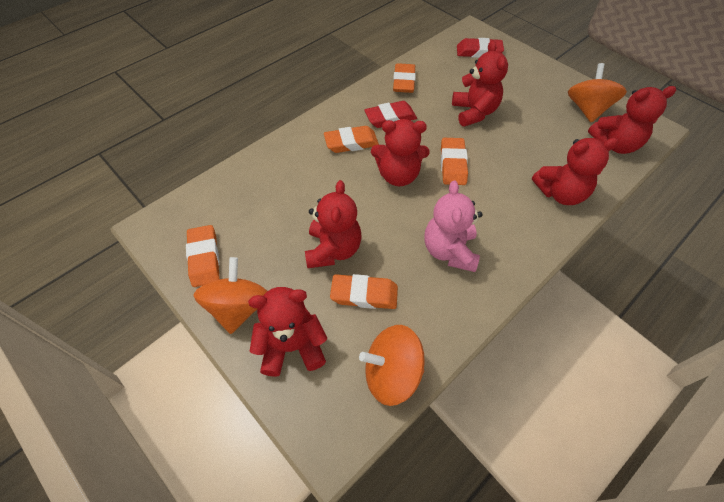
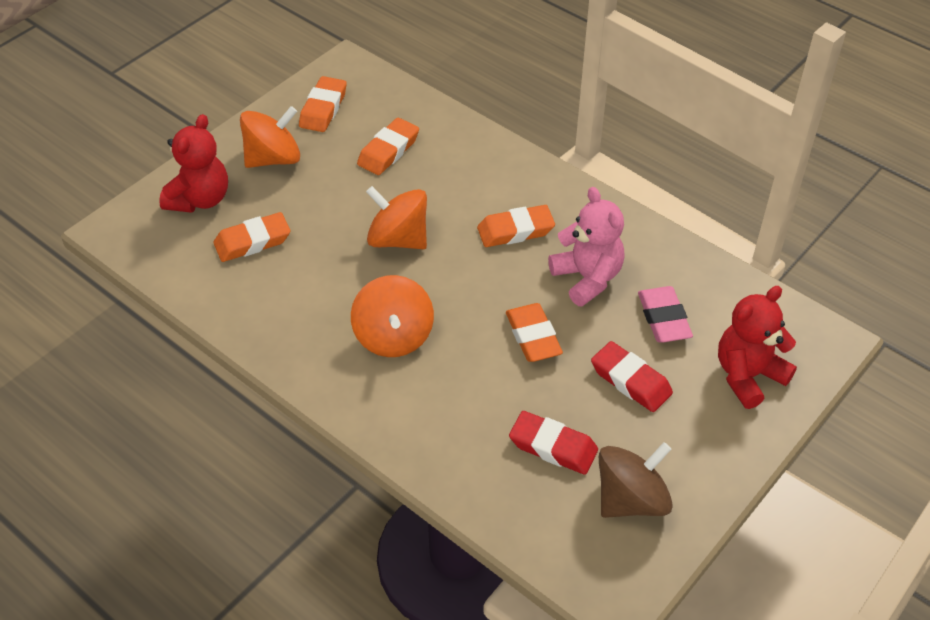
brown spinning top: none = 0 -> [599,442,673,518] = 1
pink eraser: none = 0 -> [638,286,693,342] = 1
red teddy bear: [248,287,327,377] [305,180,362,268] [371,119,430,186] [452,40,508,126] [532,138,619,205] [588,86,676,154] = 6 -> [159,114,228,213] [718,286,797,409] = 2

